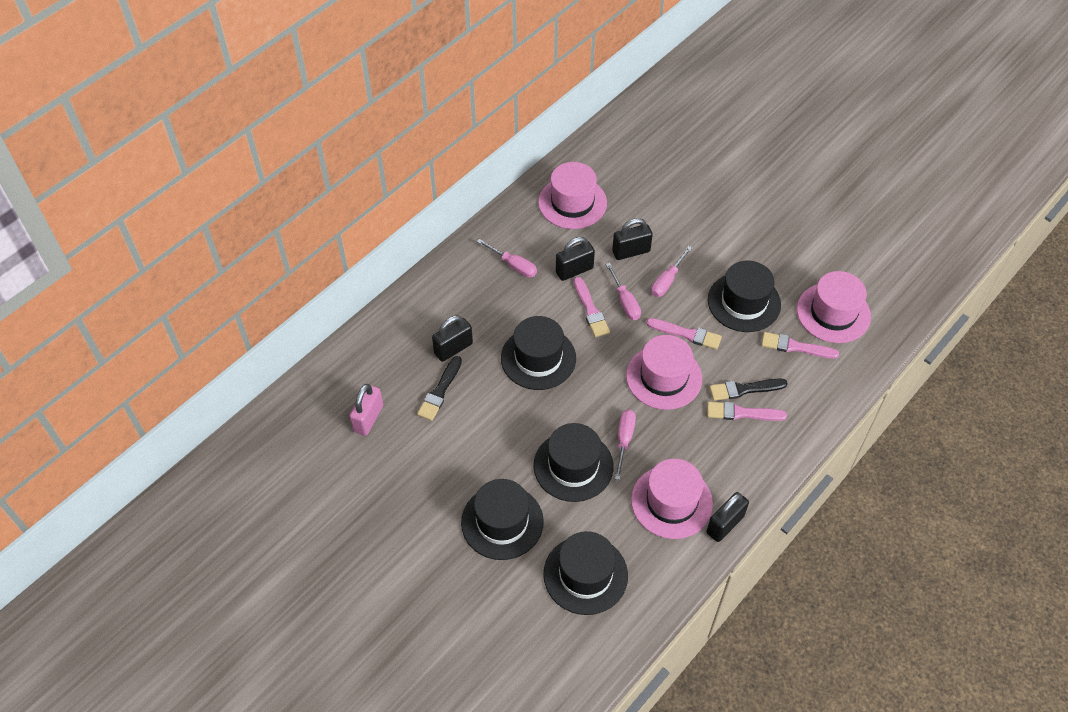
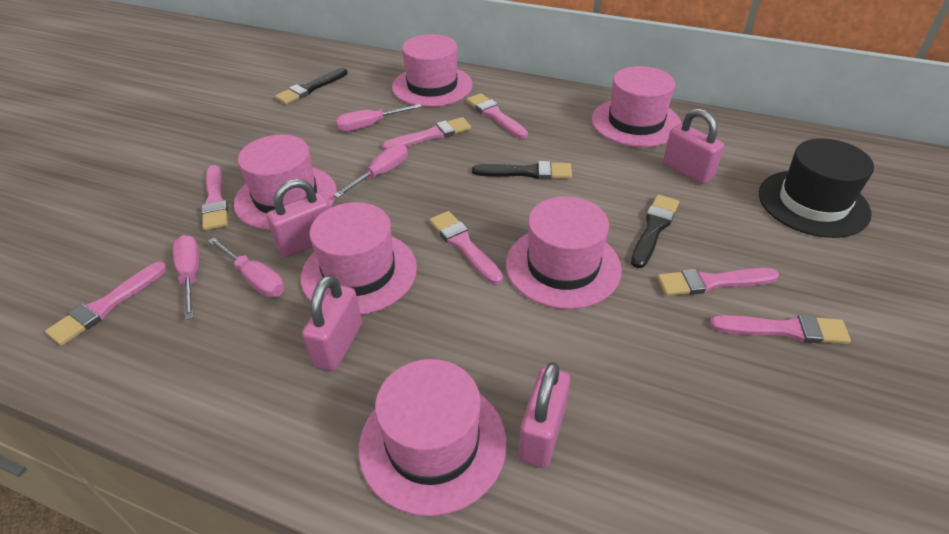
black brush: [417,356,462,421] [709,379,788,401] = 2 -> [275,68,348,104] [472,161,572,180] [631,195,679,268] = 3
black hat: [461,479,544,560] [501,316,576,390] [534,423,614,502] [543,531,628,615] [708,261,781,332] = 5 -> [759,138,874,238] = 1
black padlock: [432,315,473,362] [556,237,595,281] [612,218,653,260] [707,492,749,542] = 4 -> none = 0
pink brush: [574,277,610,337] [646,318,722,350] [707,402,787,421] [761,332,839,359] = 4 -> [45,262,167,346] [201,165,228,230] [382,117,471,150] [429,211,503,285] [466,93,528,139] [657,268,779,296] [709,314,851,344] = 7
pink hat: [538,162,607,229] [626,335,702,410] [631,459,713,539] [797,271,871,343] = 4 -> [234,135,337,230] [301,202,417,315] [359,359,507,516] [392,34,473,107] [506,196,622,309] [592,66,682,147] = 6
pink padlock: [349,384,383,436] = 1 -> [266,179,330,258] [302,275,362,371] [519,362,570,468] [663,108,724,184] = 4

